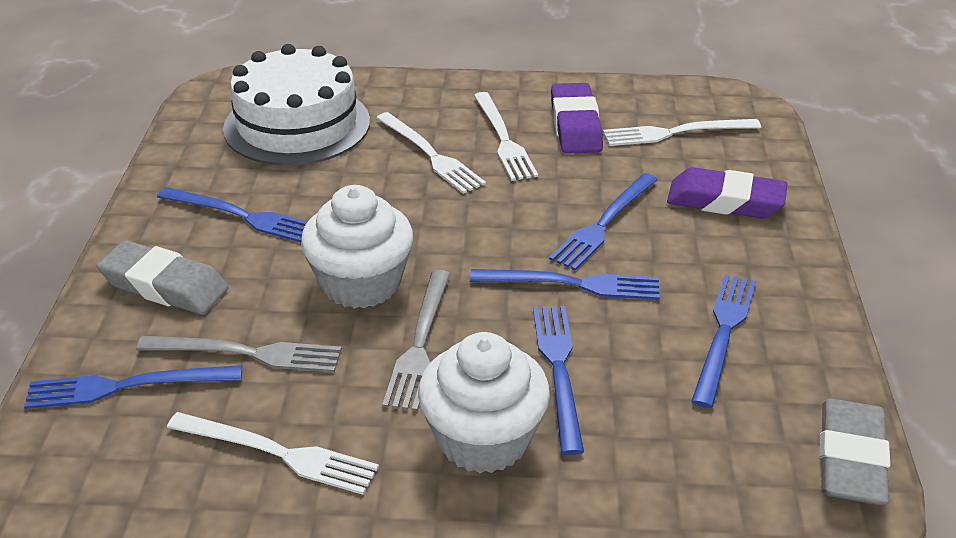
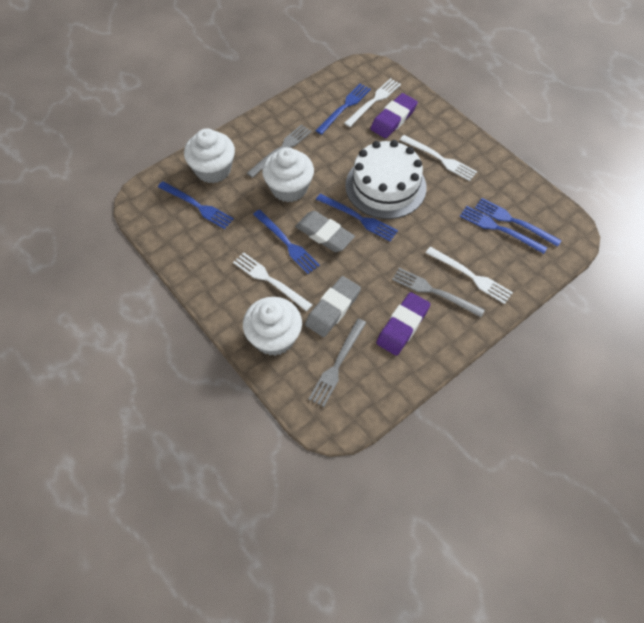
grey fork: [136,336,341,373] [382,270,450,411] = 2 -> [247,124,312,178] [309,319,366,407] [392,268,485,317] = 3
white cupcake: [301,185,413,309] [418,332,550,473] = 2 -> [184,129,235,183] [243,297,302,356] [262,147,314,202] = 3

